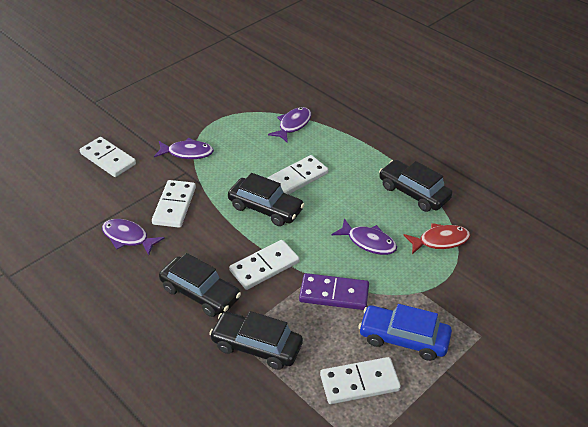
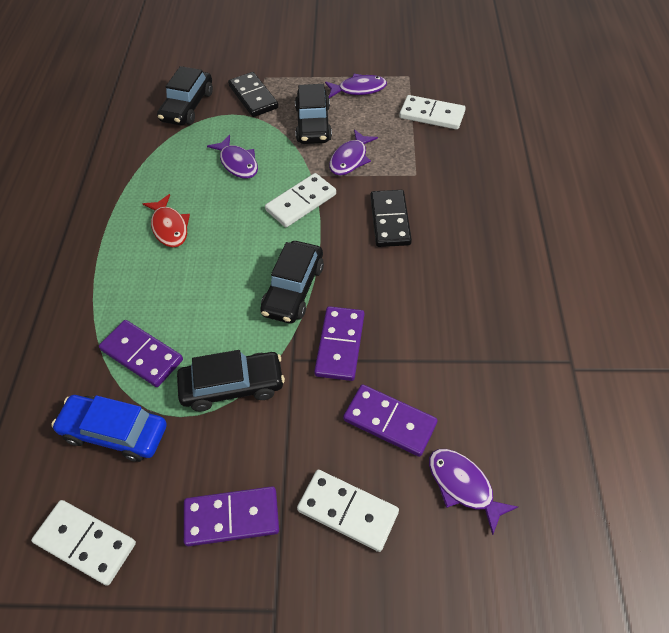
black domino: none = 0 -> [228,72,279,117] [370,190,412,247] = 2
purple domino: [299,273,369,310] = 1 -> [99,320,183,387] [184,486,279,547] [314,306,364,381] [343,384,438,457] = 4
white domino: [80,137,136,177] [152,180,196,228] [229,240,300,290] [268,155,328,195] [320,357,401,404] = 5 -> [31,500,136,586] [265,173,336,227] [297,470,399,552] [399,95,466,130] = 4

